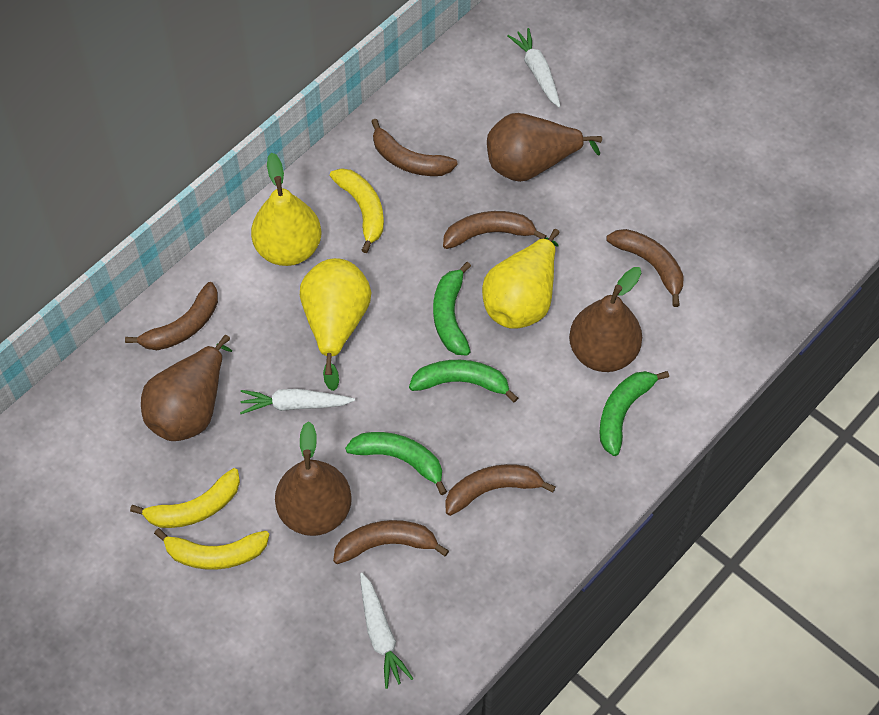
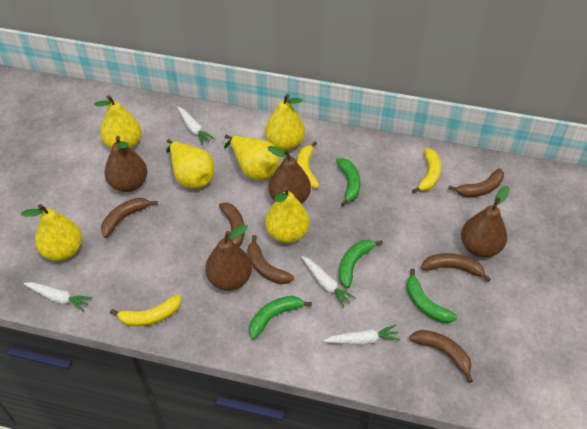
white carrot: [240,389,355,414] [360,572,414,689] [507,28,561,108] = 3 -> [24,282,92,312] [177,107,215,145] [302,256,356,308] [323,325,400,345] = 4
yellow pear: [251,153,321,266] [300,258,372,391] [482,229,560,329] = 3 -> [21,204,82,261] [94,95,141,149] [166,139,214,188] [224,135,280,180] [265,94,305,150] [265,187,310,243] = 6

